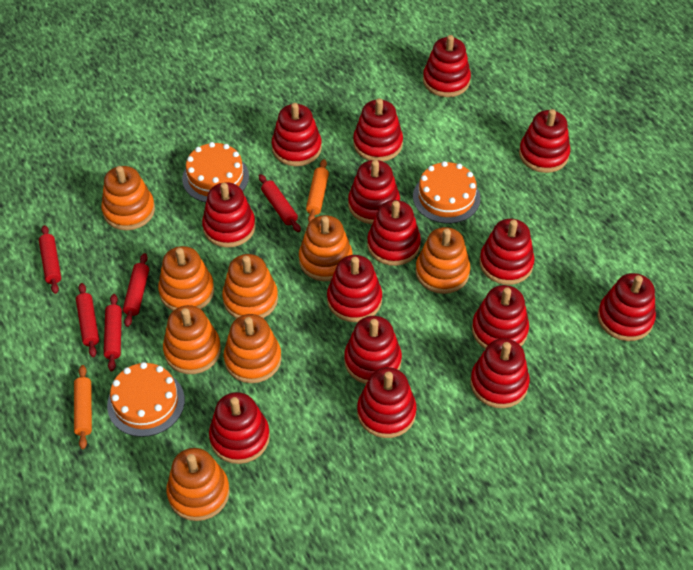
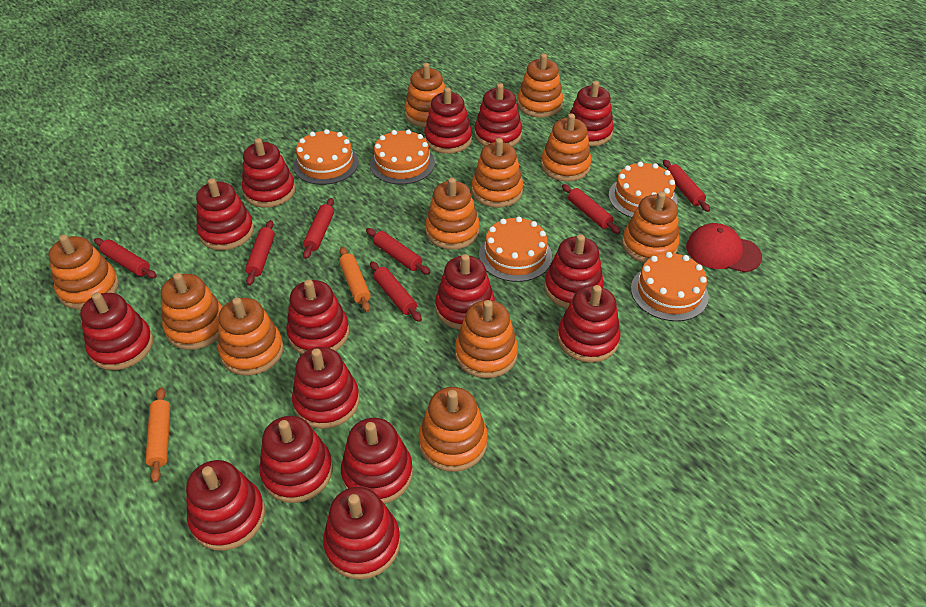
orange cake: [107,362,185,437] [182,142,249,202] [413,161,481,223] = 3 -> [293,129,359,185] [370,129,435,184] [479,217,552,282] [609,161,677,218] [631,252,709,321] = 5
orange stacking toy: [101,166,155,230] [158,246,214,311] [163,305,221,374] [166,448,230,521] [222,254,278,319] [224,314,281,383] [299,215,353,281] [415,227,470,294] = 8 -> [48,234,119,310] [161,273,223,350] [218,297,284,376] [405,63,445,127] [418,387,488,472] [425,178,480,250] [455,300,518,378] [472,138,523,208] [517,54,563,118] [541,113,592,182] [622,192,679,263] = 11
red cap: none = 0 -> [686,223,762,273] = 1
red rolling pin: [39,225,61,294] [76,283,99,357] [104,294,122,371] [123,253,149,327] [259,174,301,232] = 5 -> [94,238,157,278] [245,220,275,286] [303,198,334,259] [366,228,431,275] [370,261,422,322] [562,184,621,234] [663,160,710,212] = 7

